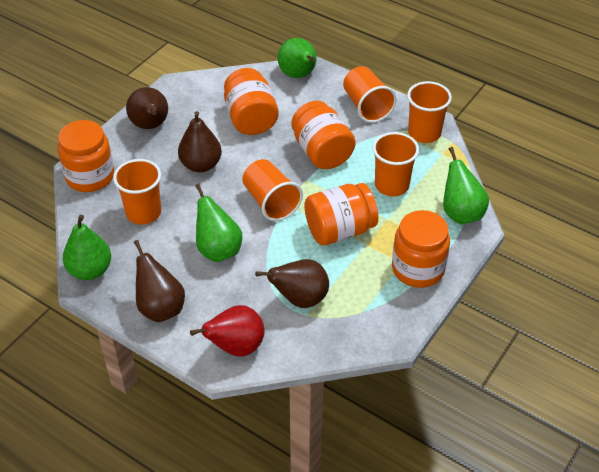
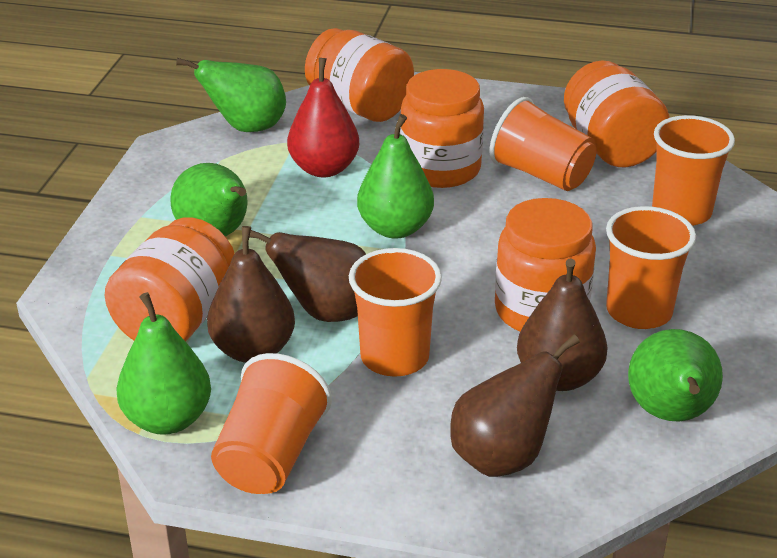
green pear: [63,215,111,280] [195,184,242,262] [278,38,317,78] [443,147,489,224] = 4 -> [116,292,211,435] [170,163,248,237] [176,58,286,132] [357,114,434,239] [628,329,723,421] = 5

